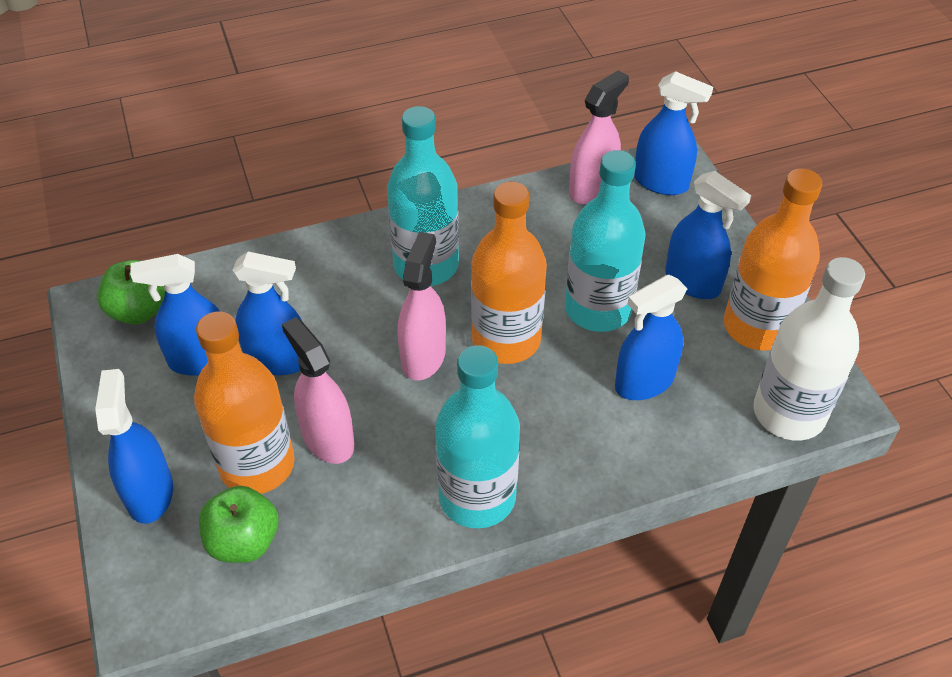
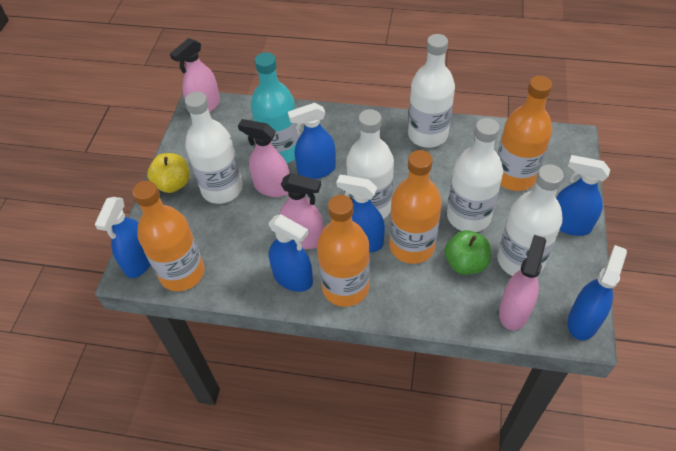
green apple: [97,260,165,325] [199,486,279,563] = 2 -> [444,230,491,275] = 1
orange bottle: [194,312,295,494] [471,182,547,364] [724,168,822,351] = 3 -> [132,181,205,291] [317,195,370,307] [390,150,442,264] [498,76,552,191] = 4
pink spray bottle: [282,317,354,464] [397,232,446,381] [569,70,629,204] = 3 -> [170,38,220,113] [238,119,290,197] [279,173,324,249] [499,235,546,331] = 4
turquoise bottle: [387,106,459,286] [435,345,520,528] [565,150,646,332] = 3 -> [250,52,299,163] = 1
white bottle: [753,257,865,441] = 1 -> [185,91,243,204] [346,109,394,219] [408,34,455,148] [447,118,503,232] [497,164,564,276] = 5
yellow apple: none = 0 -> [147,153,189,193] = 1

